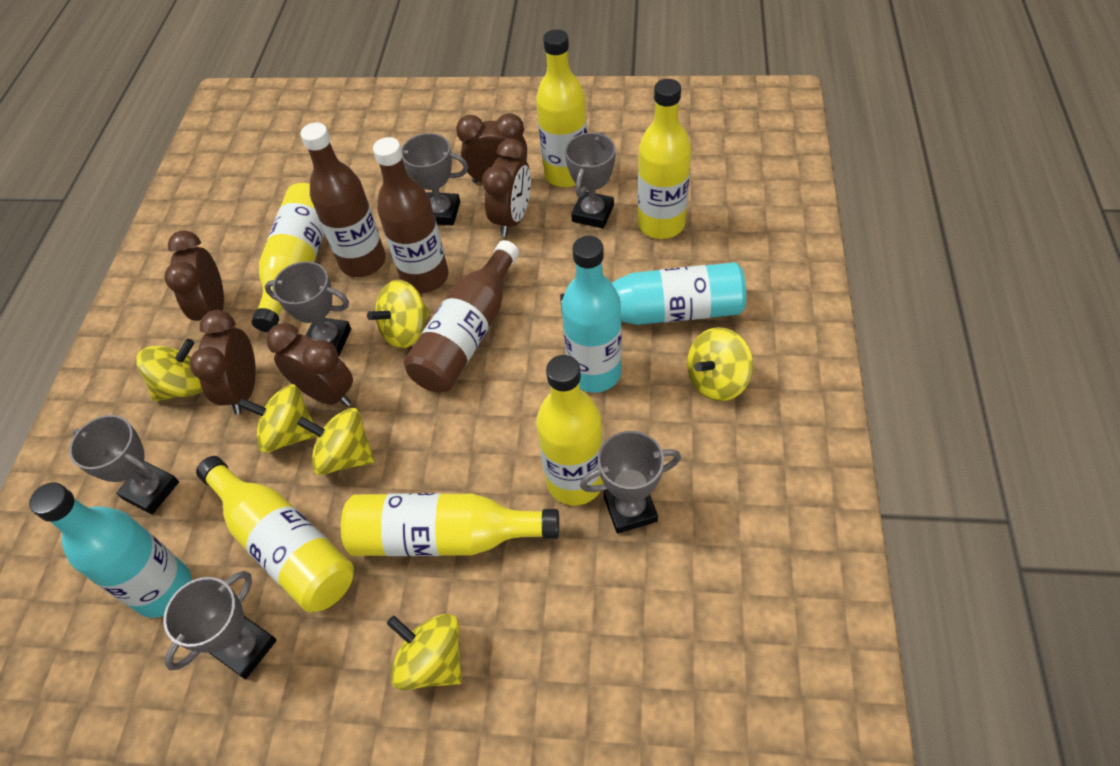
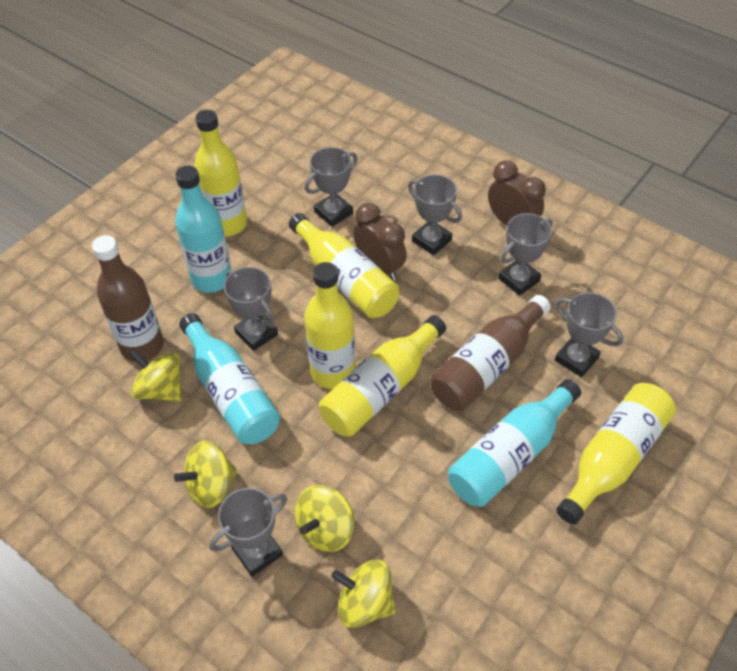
brown bottle: [300,122,386,277] [373,137,448,293] [404,240,519,392] = 3 -> [92,235,164,362] [430,295,551,411] = 2
brown clock: [165,230,224,321] [190,310,256,415] [266,323,353,407] [456,113,527,183] [482,139,531,237] = 5 -> [354,203,407,281] [488,161,546,226] = 2
yellow bottle: [196,456,354,612] [251,183,324,332] [341,493,559,556] [536,29,587,187] [536,355,604,505] [638,79,691,239] = 6 -> [194,110,247,236] [289,213,399,318] [304,262,355,389] [319,315,446,437] [556,383,676,525] = 5
yellow spinning top: [136,339,203,402] [238,384,317,453] [297,408,375,475] [367,280,430,349] [387,614,462,690] [687,327,753,401] = 6 -> [129,349,181,402] [174,441,237,508] [295,485,354,552] [331,560,396,628] = 4

